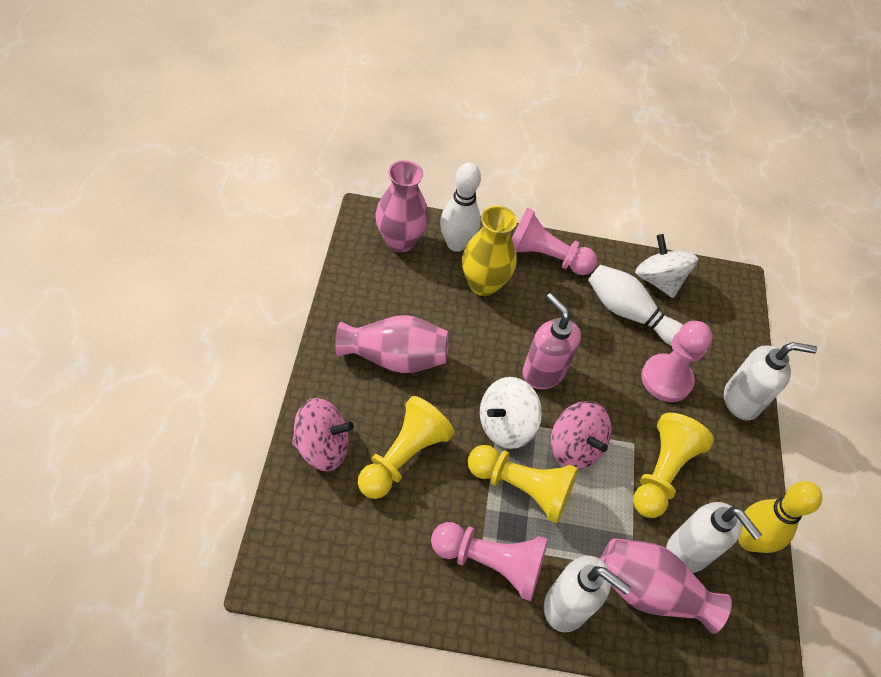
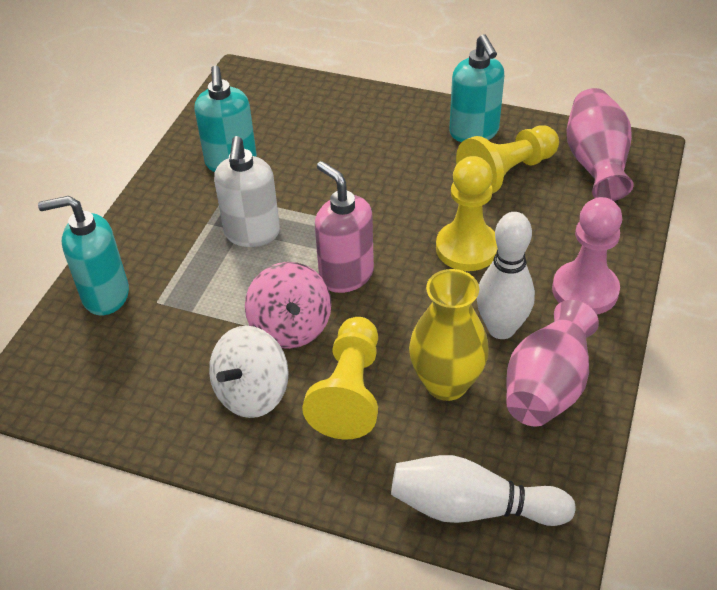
pink pawn: [431,522,548,601] [512,207,597,275] [641,321,713,402] = 3 -> [552,197,622,315] = 1
pink spinning top: [292,398,354,471] [551,401,612,470] = 2 -> [245,262,331,349] = 1
pink vase: [335,315,449,373] [375,160,429,252] [600,538,732,634] = 3 -> [506,300,599,427] [567,88,634,201] = 2
turquoise soap dispenser: none = 0 -> [38,196,129,315] [194,66,257,172] [449,34,504,142] = 3
white soap dispenser: [544,556,631,632] [666,502,762,573] [724,342,817,420] = 3 -> [214,136,280,247] = 1
white spinning top: [480,377,542,449] [635,234,698,298] = 2 -> [209,326,288,418] = 1
yellow bowling pin: [738,481,822,553] = 1 -> none = 0

